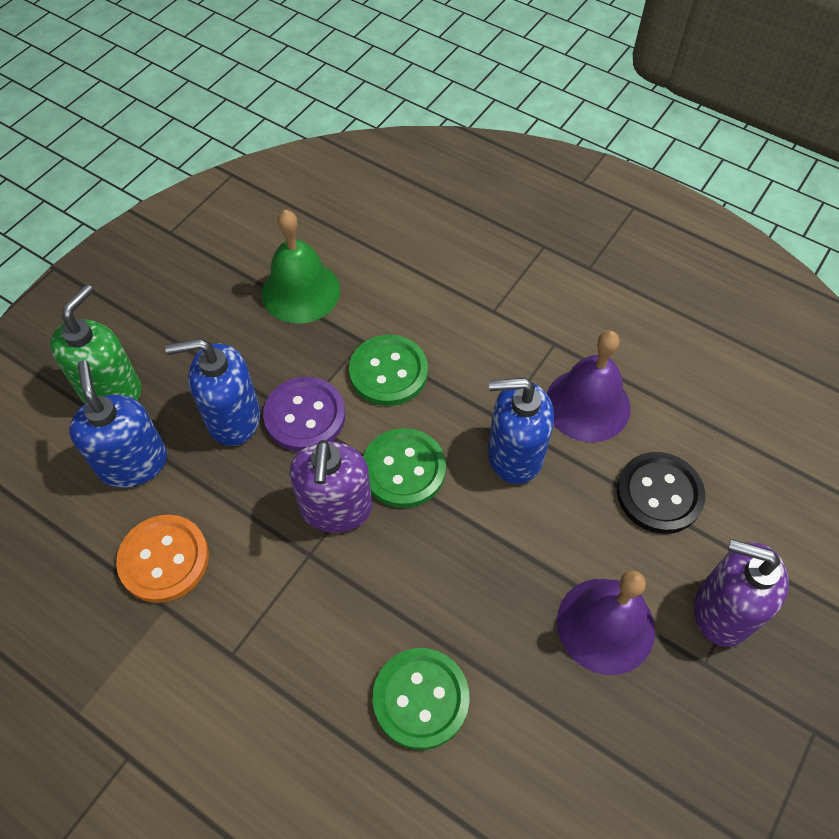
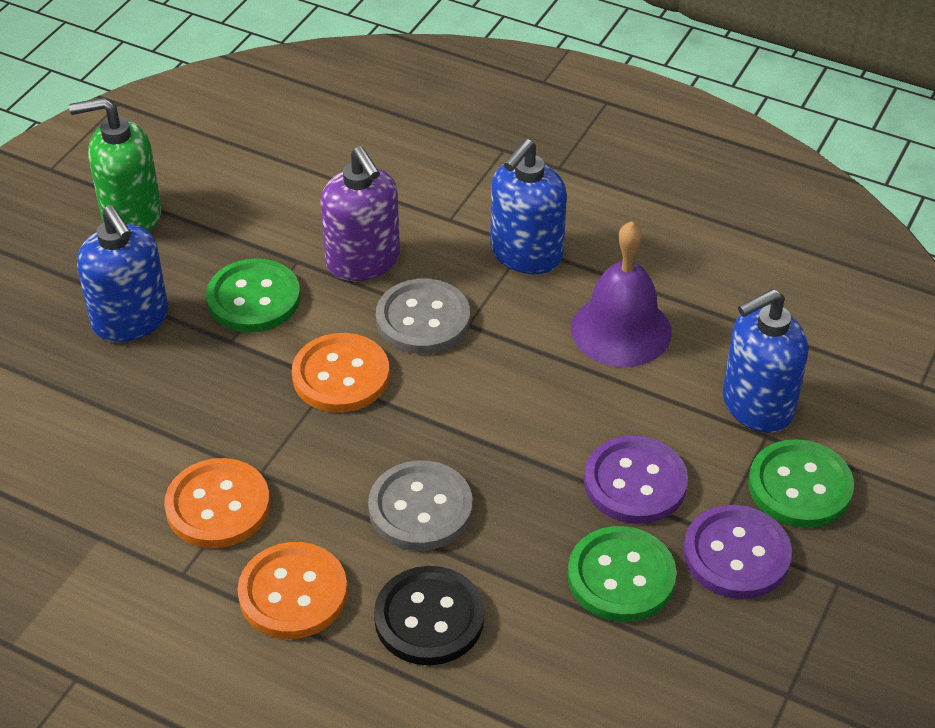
green bell: [262,210,340,324] = 1 -> none = 0
grey button: none = 0 -> [368,460,473,551] [376,279,470,354] = 2
orange button: [116,515,209,603] = 1 -> [164,458,270,548] [237,542,347,639] [292,333,389,413] = 3
purple bell: [547,331,631,442] [557,571,655,675] = 2 -> [571,221,672,367] = 1
purple button: [263,377,345,452] = 1 -> [584,436,688,524] [683,505,792,599] = 2
purple soap dispenser: [289,440,372,533] [694,539,789,647] = 2 -> [321,146,400,281] = 1

